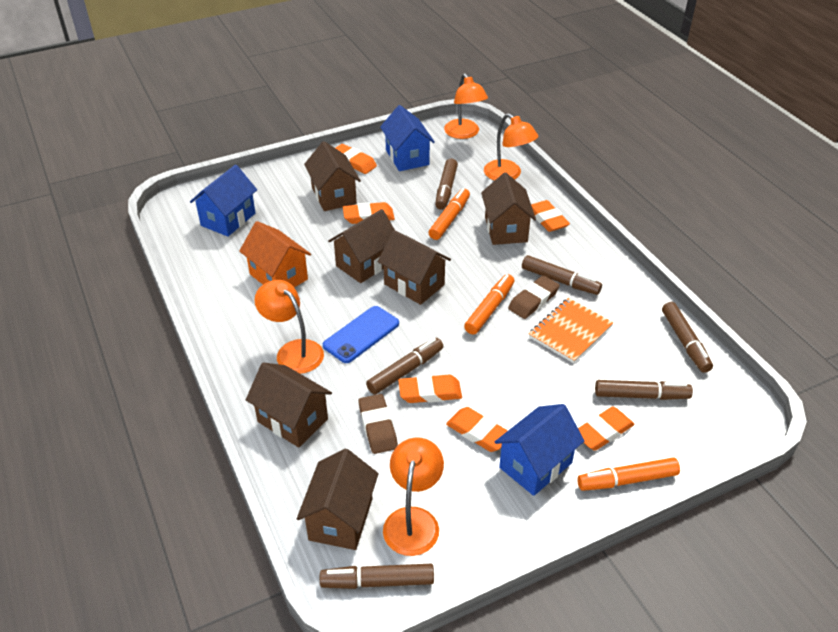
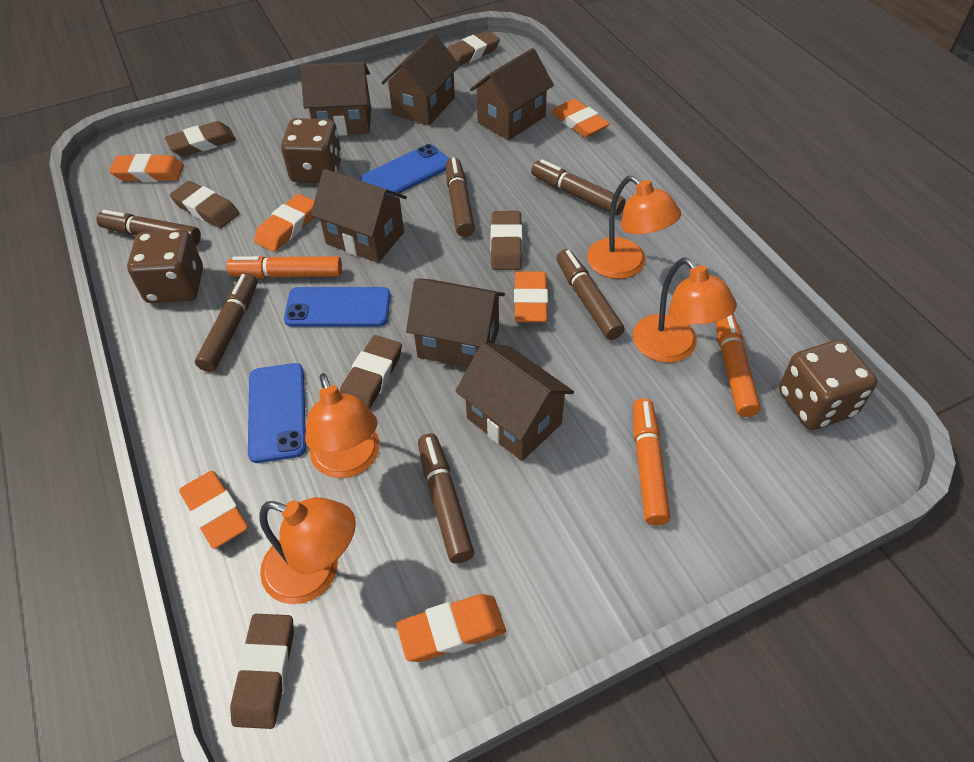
blue house: [190,164,257,237] [380,105,435,171] [495,404,584,496] = 3 -> none = 0
blue phone: [323,306,399,363] = 1 -> [248,363,306,463] [284,287,391,327] [360,144,449,196] = 3
brown dice: none = 0 -> [127,230,203,303] [281,118,342,183] [779,339,877,430] = 3
brown eraser: [358,394,398,454] [508,275,560,319] = 2 -> [165,121,236,156] [170,181,239,228] [230,614,294,729] [340,335,402,409] [447,31,500,66] [491,211,522,270] = 6
orange house: [239,221,311,287] = 1 -> none = 0
orange notebook: [529,298,614,363] = 1 -> none = 0

